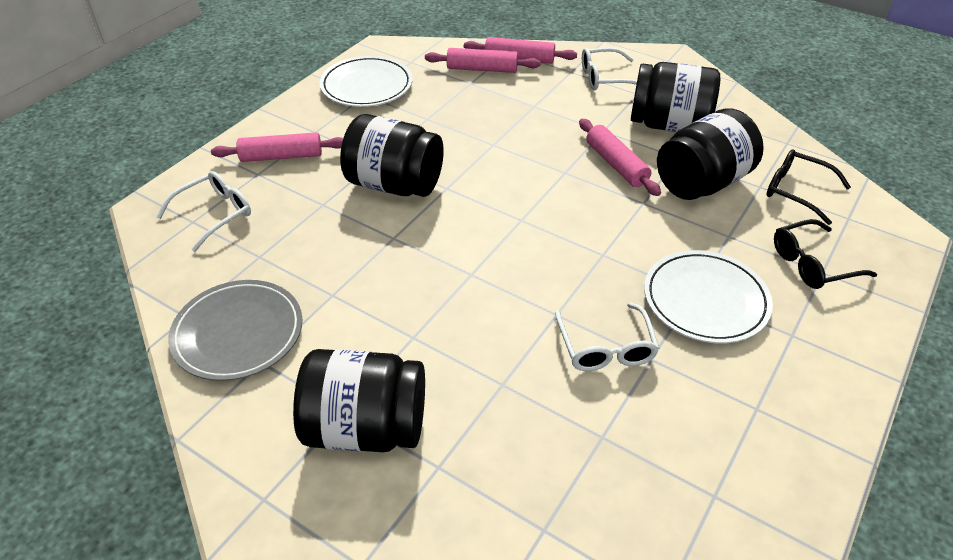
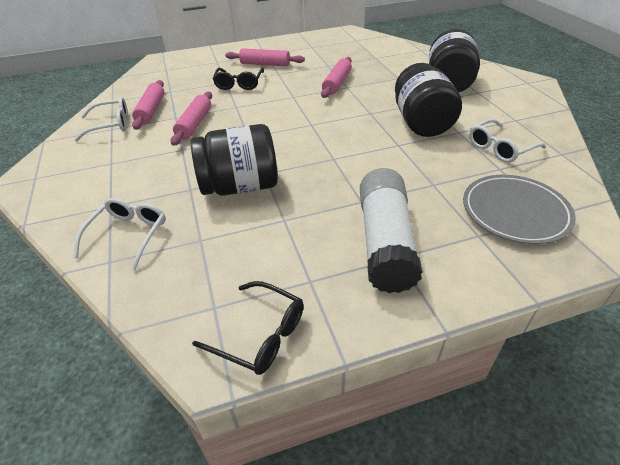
black jar: [293,349,425,452] [340,114,444,197] [631,62,720,132] [657,108,764,200] = 4 -> [191,124,278,196] [395,63,462,137] [429,29,480,92] = 3
white glue stick: none = 0 -> [360,168,423,293] = 1
white plate: [320,56,413,107] [644,250,773,343] = 2 -> none = 0

